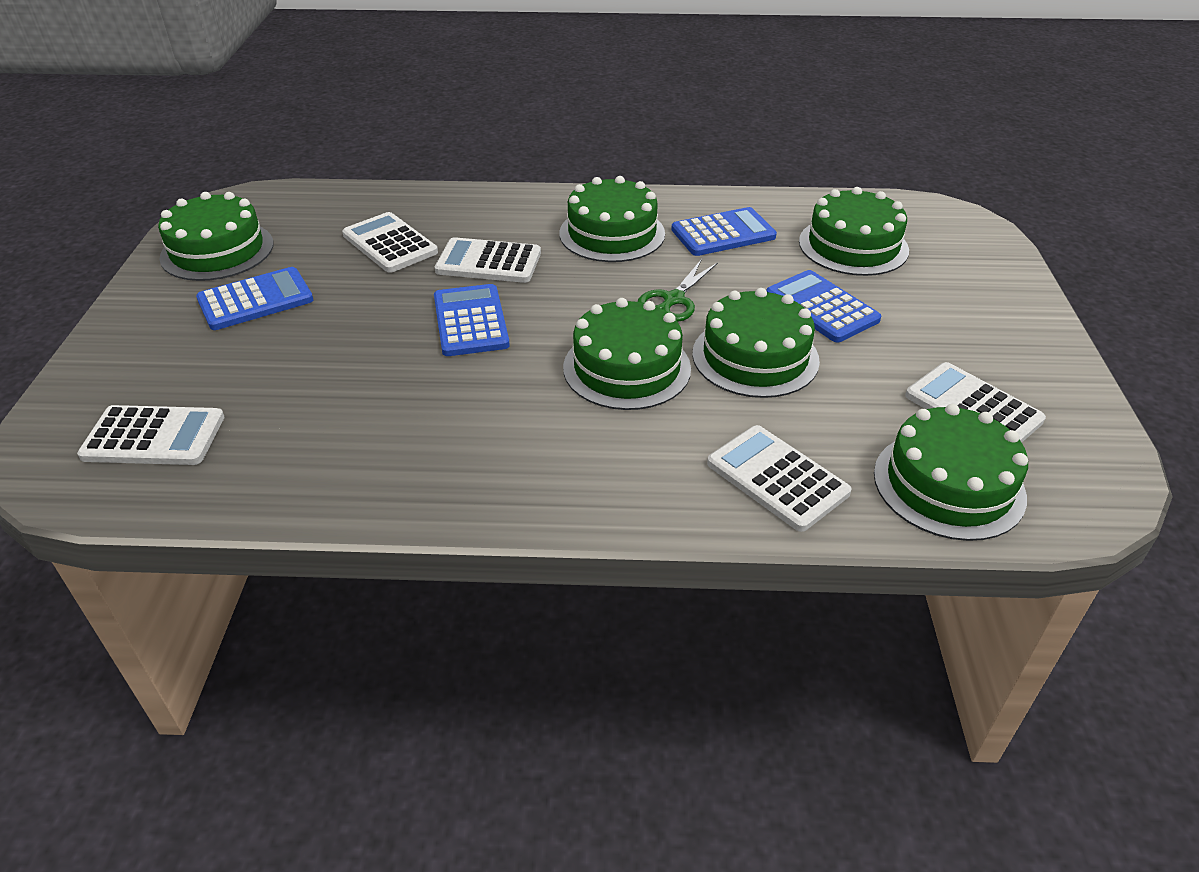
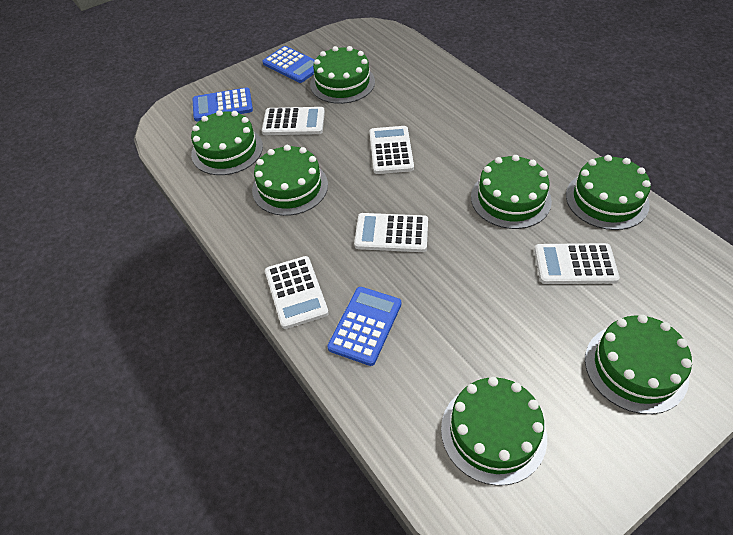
blue calculator: [196,267,313,330] [434,284,510,356] [671,207,777,256] [766,270,881,342] = 4 -> [193,87,253,121] [263,46,315,83] [327,287,401,366] = 3
green cake: [158,192,273,281] [559,176,665,262] [563,298,691,410] [692,288,820,398] [799,187,909,276] [874,404,1028,541] = 6 -> [191,110,263,175] [252,145,328,216] [310,46,375,104] [441,377,547,486] [471,155,552,229] [566,155,651,230] [585,314,692,414] = 7
green scissors: [638,259,718,322] = 1 -> none = 0

